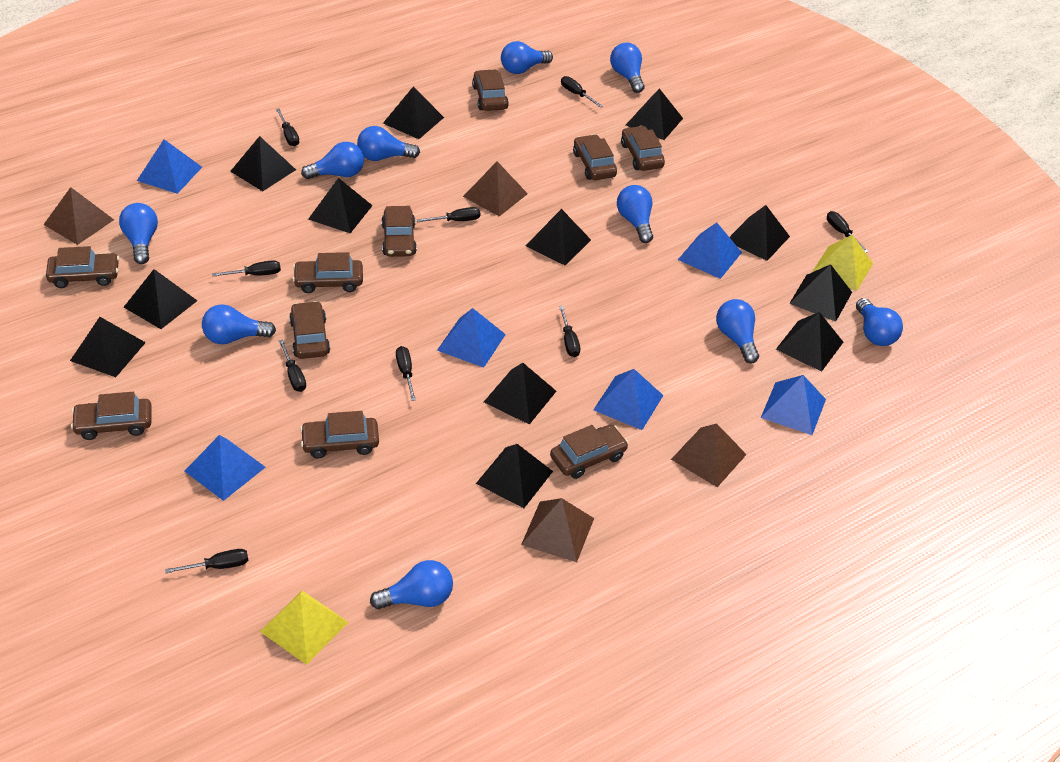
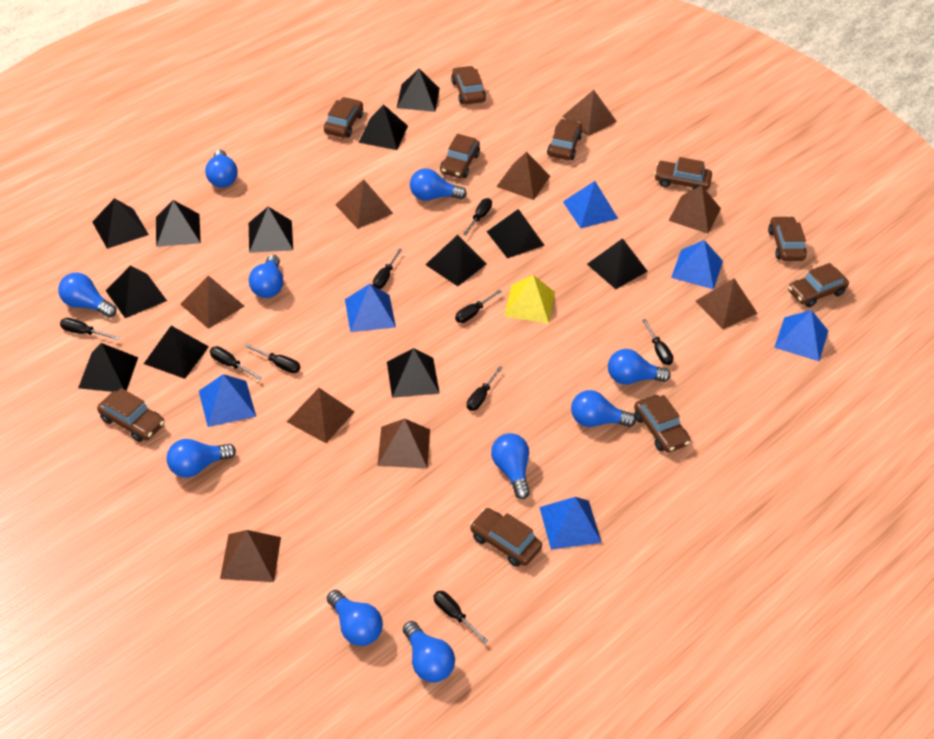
brown pyramid: [43,187,114,245] [463,161,528,216] [521,498,594,562] [671,423,747,487] = 4 -> [180,275,244,329] [220,530,281,582] [287,388,355,443] [335,179,394,229] [377,418,430,469] [496,152,550,200] [562,90,617,136] [669,185,721,234] [695,278,758,329] = 9
yellow pyramid: [260,591,348,665] [812,235,873,291] = 2 -> [504,275,555,324] = 1

